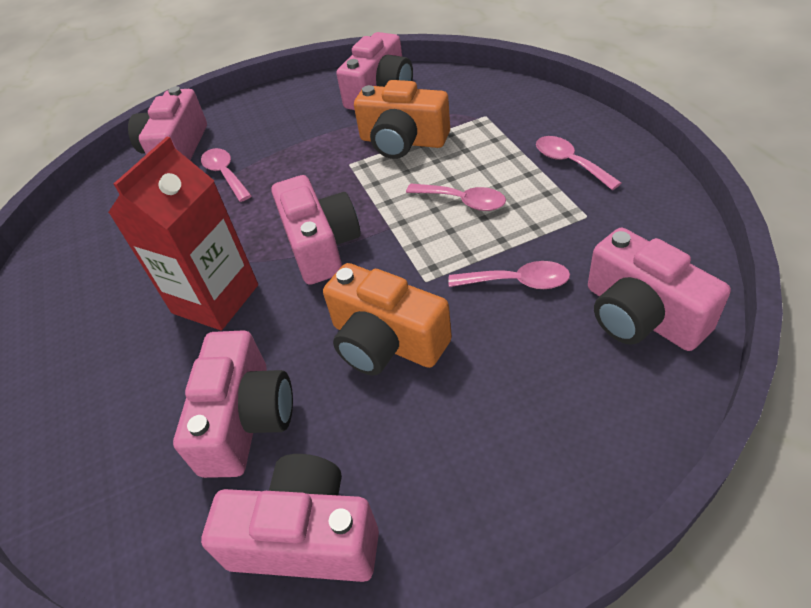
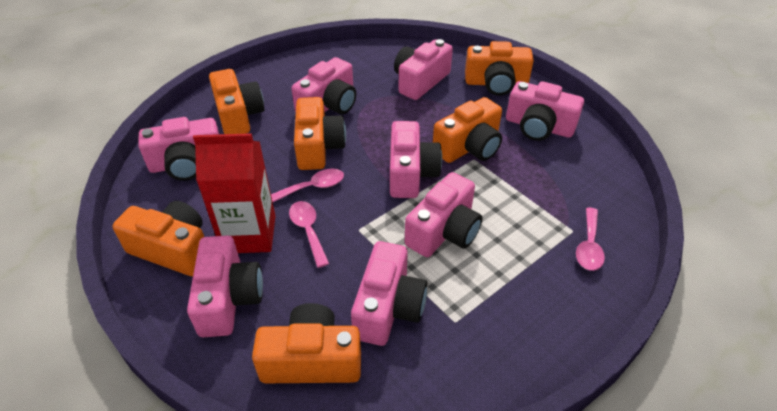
orange camera: [323,263,452,375] [354,80,450,159] = 2 -> [112,201,204,276] [209,69,265,134] [252,303,361,383] [294,97,346,170] [433,97,502,163] [465,41,534,96] = 6
pink camera: [128,86,207,160] [173,330,293,478] [201,454,379,582] [272,175,361,285] [336,32,413,110] [588,228,731,351] = 6 -> [138,117,219,181] [187,235,263,337] [291,57,356,114] [351,241,427,346] [390,121,442,198] [394,39,453,100] [405,172,483,257] [506,81,584,141] = 8
pink spoon: [201,148,252,202] [406,184,506,211] [448,261,570,289] [536,136,621,190] = 4 -> [271,169,344,202] [289,201,329,268] [576,208,605,271] = 3

